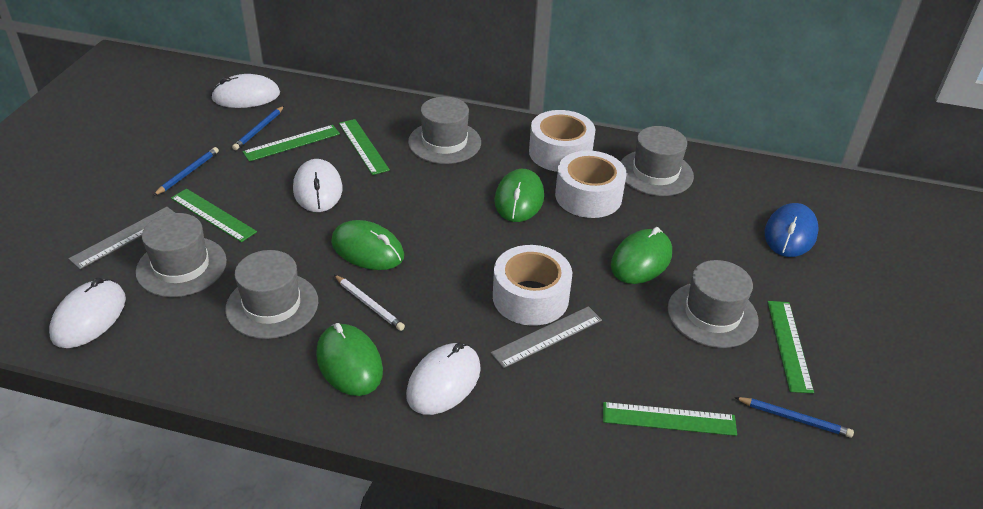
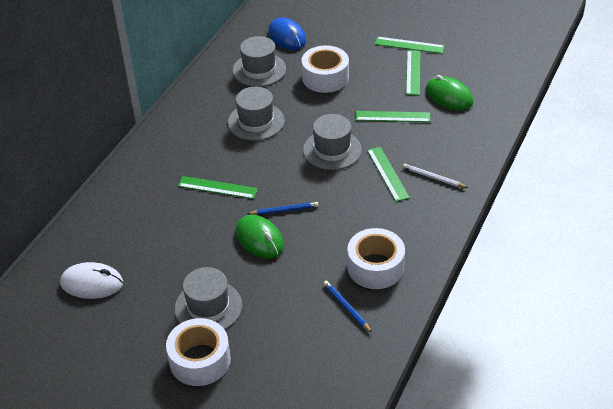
blue pencil: [153,147,219,196] [232,106,284,150] [734,397,854,438] = 3 -> [247,202,319,215] [323,281,372,333] = 2
green mouse: [316,323,383,396] [331,220,404,270] [494,169,544,222] [611,227,672,284] = 4 -> [236,215,284,259] [426,75,473,110] = 2
grey hat: [135,213,227,297] [225,250,318,339] [408,97,481,164] [620,126,694,196] [668,260,759,348] = 5 -> [174,267,242,330] [228,87,284,141] [233,36,286,87] [303,114,362,170] = 4
grey ruler: [68,207,175,269] [491,306,602,368] = 2 -> none = 0
white mouse: [49,278,126,348] [211,74,280,108] [293,159,343,212] [406,343,481,415] = 4 -> [60,262,123,299] = 1

